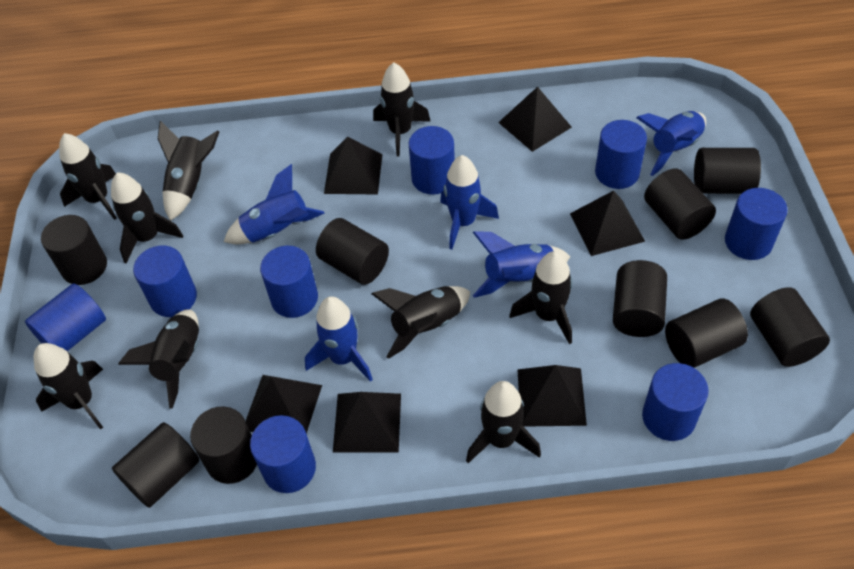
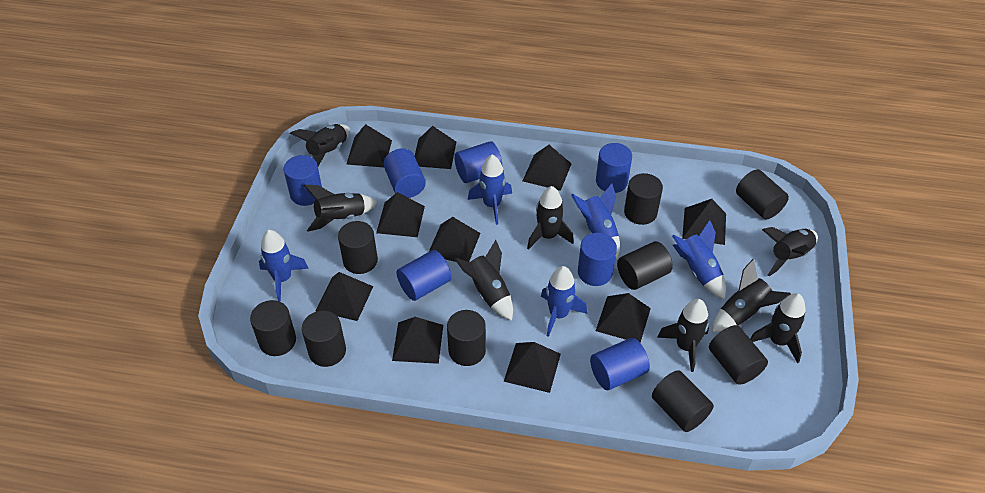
black pyramid: [245,375,322,434] [324,137,382,195] [333,392,401,452] [498,87,572,152] [517,365,587,427] [570,191,645,256] = 6 -> [316,272,373,321] [346,124,392,167] [376,192,425,237] [392,317,443,364] [415,126,456,169] [429,217,480,262] [504,342,561,393] [523,145,572,191] [596,293,651,343] [682,199,726,245] = 10
black rocket: [34,343,103,430] [59,133,117,220] [111,172,183,263] [118,309,199,409] [158,121,219,221] [372,286,470,359] [373,62,431,156] [466,381,541,463] [509,251,573,344] = 9 -> [290,124,350,166] [304,185,378,232] [455,240,513,320] [527,186,574,250] [657,299,709,372] [712,259,791,332] [750,293,806,363] [762,227,818,276] = 8
blue cylinder: [25,283,106,351] [133,245,197,317] [250,415,316,493] [260,246,318,318] [409,126,455,195] [595,120,647,189] [642,363,709,441] [725,188,788,260] = 8 -> [284,155,322,206] [383,148,426,198] [396,250,452,301] [454,141,502,183] [578,233,617,286] [590,338,650,390] [596,143,632,193] = 7

